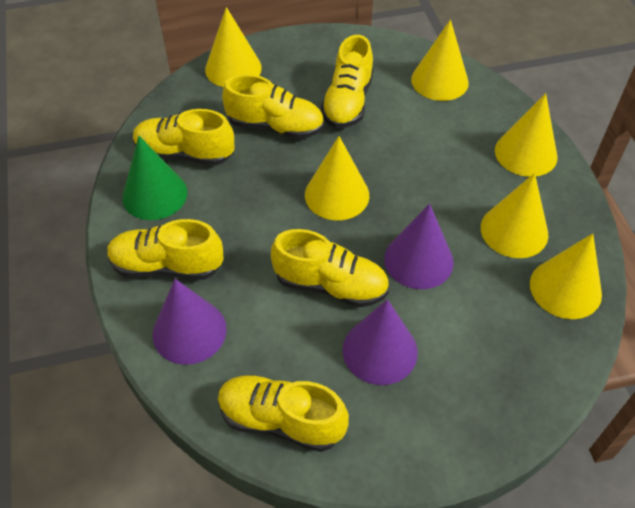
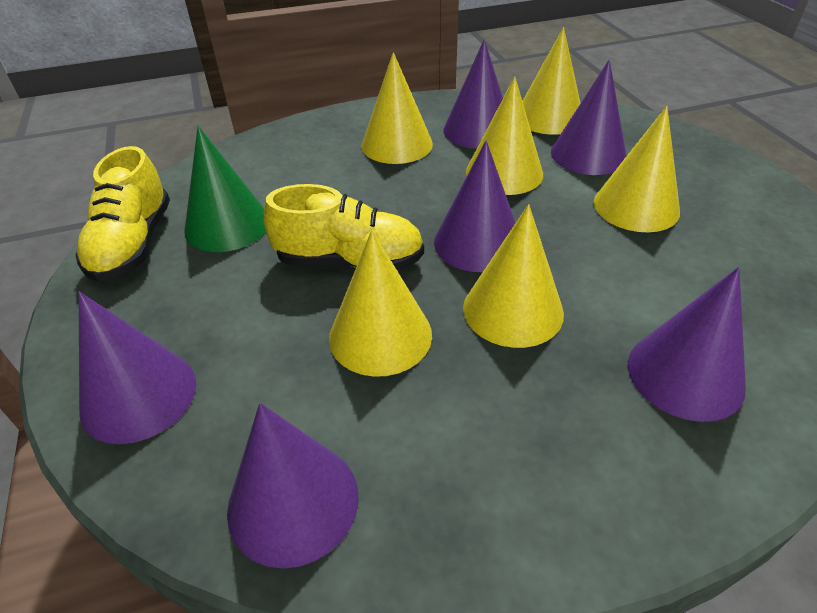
purple cone: [153,279,227,365] [343,299,418,385] [384,204,454,289] = 3 -> [78,291,196,444] [227,403,359,569] [434,141,516,272] [443,39,503,149] [551,60,627,175] [628,267,746,422] = 6
yellow shoe: [107,219,224,280] [133,109,234,166] [218,375,349,452] [222,74,324,139] [271,229,389,307] [321,35,373,128] = 6 -> [75,146,170,282] [264,184,424,270] = 2

